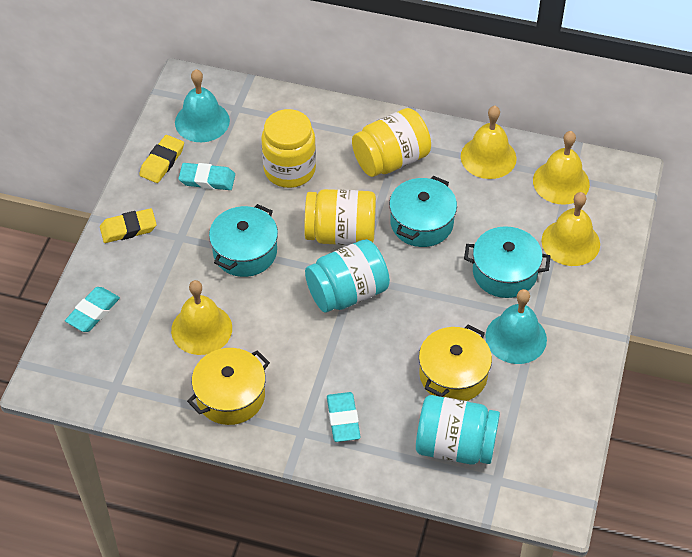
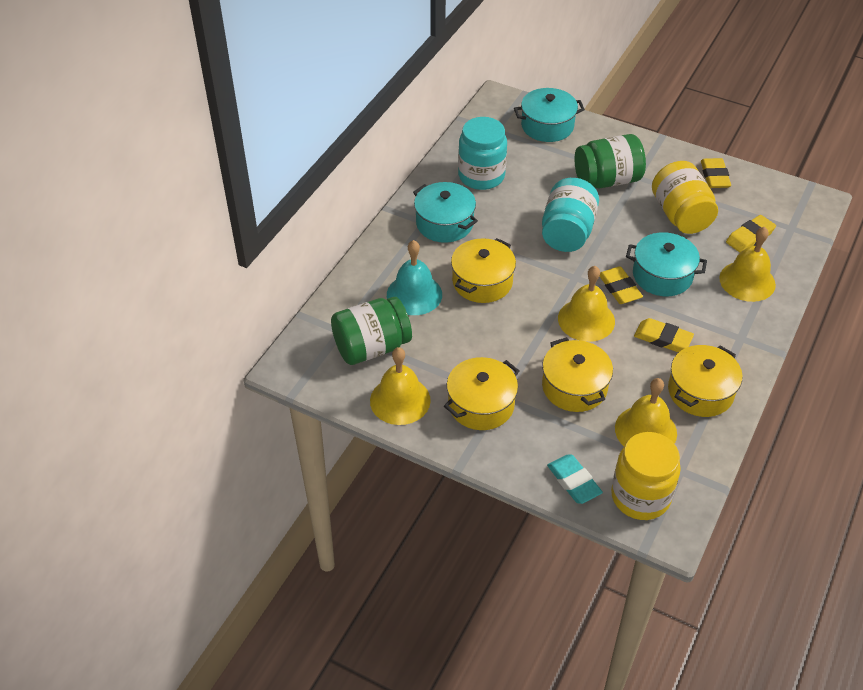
green jar: none = 0 -> [331,297,412,365] [575,134,646,188] = 2
turquoise bell: [175,69,230,142] [485,289,547,364] = 2 -> [387,240,442,315] = 1
turquoise eraser: [65,287,120,332] [179,163,235,190] [327,392,361,442] = 3 -> [547,455,603,504] = 1
yellow eraser: [100,208,157,243] [139,135,184,183] = 2 -> [599,266,643,304] [634,318,694,352] [701,158,731,188] [726,215,776,253] = 4
yellow jar: [261,109,316,188] [304,189,376,245] [352,108,431,177] = 3 -> [611,432,681,520] [652,161,718,234] = 2
yellow pot: [187,348,270,425] [419,324,492,401] = 2 -> [444,357,519,430] [451,238,516,303] [542,337,613,412] [668,345,742,417] = 4

